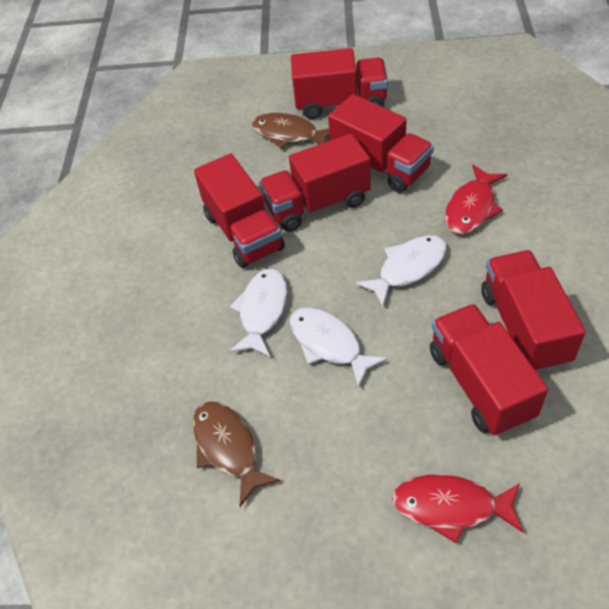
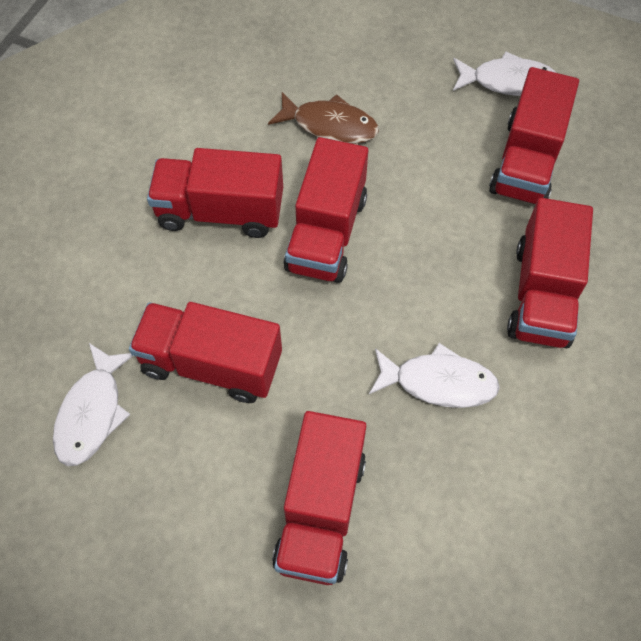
brown fish: [193,401,281,507] [252,113,330,148] = 2 -> [268,92,379,144] = 1
red fish: [392,475,523,544] [445,164,508,234] = 2 -> none = 0

